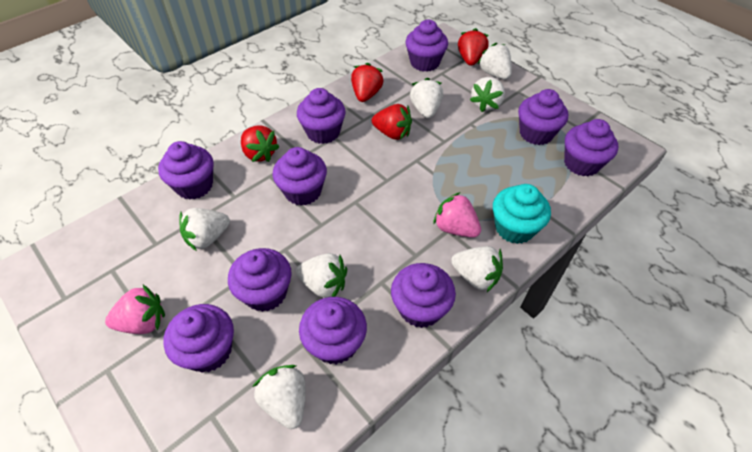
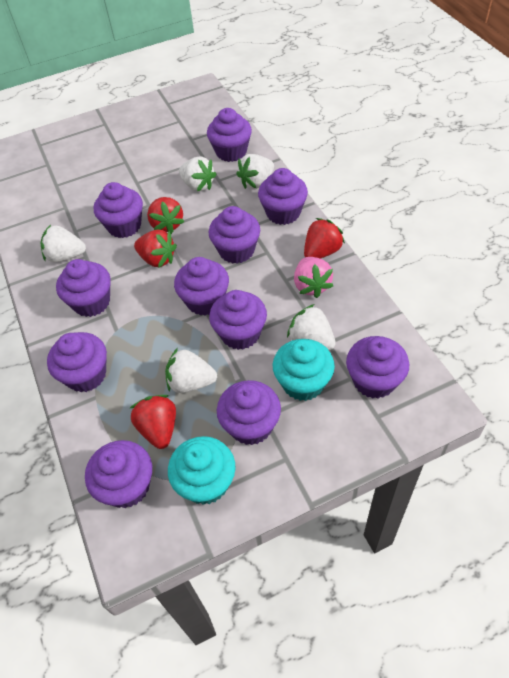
pink strawberry: [105,285,165,334] [433,192,481,238] = 2 -> [294,257,333,298] = 1
purple cupcake: [158,141,214,200] [163,304,234,373] [228,248,292,312] [272,147,327,206] [297,88,346,144] [299,297,367,364] [391,263,456,328] [406,20,448,72] [518,89,568,145] [564,119,618,176] = 10 -> [47,332,107,392] [56,259,111,317] [85,440,152,508] [94,182,143,238] [174,257,229,316] [207,108,252,162] [209,206,260,264] [209,290,267,350] [217,380,281,445] [258,168,308,225] [346,336,409,399] = 11
turquoise cupcake: [493,184,551,244] = 1 -> [168,436,236,505] [273,339,335,401] = 2
white strawberry: [179,208,230,251] [253,365,306,429] [296,253,347,298] [410,78,443,118] [451,246,503,292] [470,77,505,112] [478,43,512,79] = 7 -> [41,225,86,262] [165,348,217,393] [179,156,217,192] [236,154,274,189] [287,304,336,351] = 5

